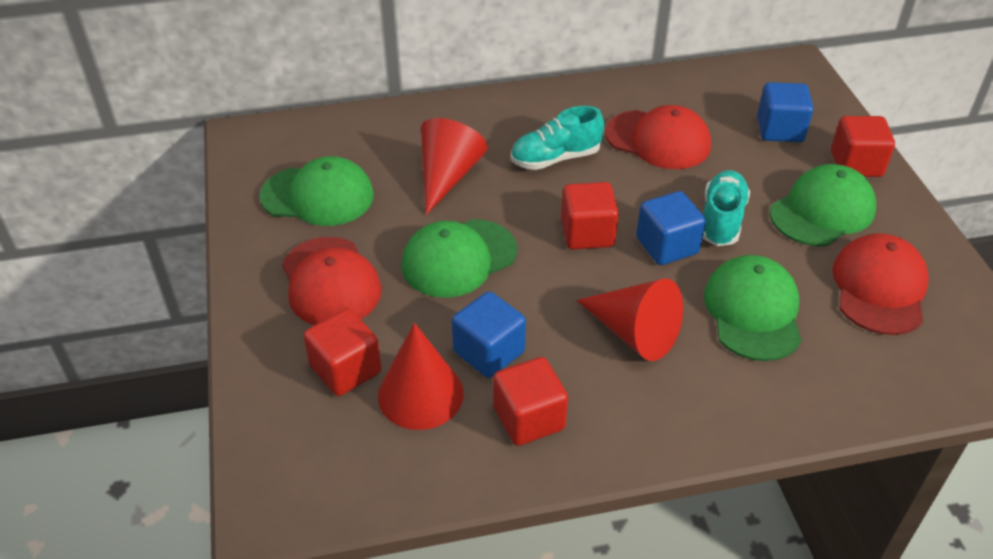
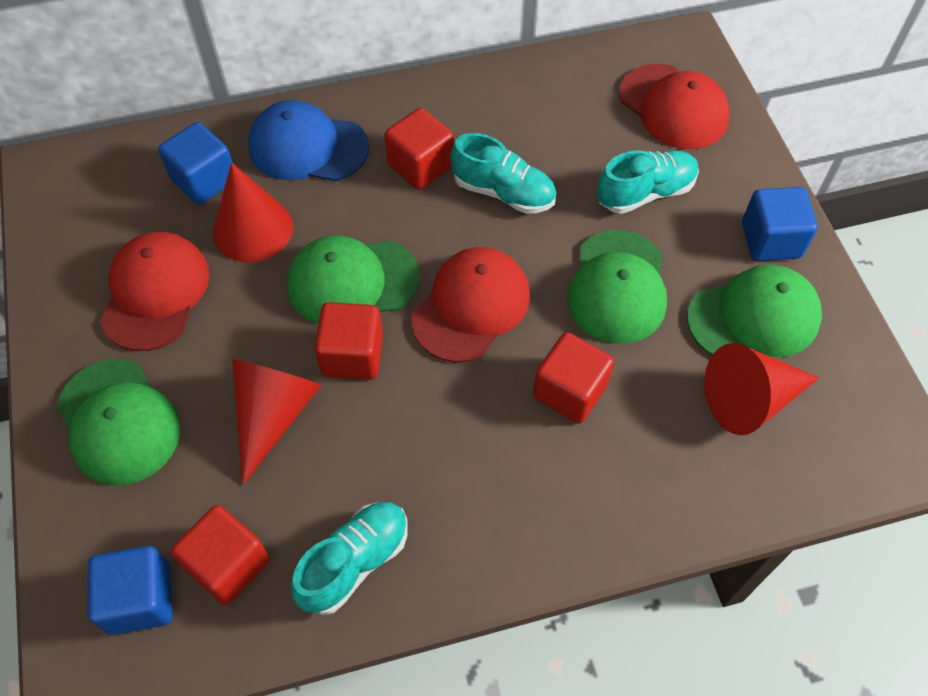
blue cap: none = 0 -> [248,100,369,181] = 1
turquoise shoe: [511,106,604,170] [703,170,750,246] = 2 -> [291,502,408,615] [450,133,556,214] [597,150,699,214] = 3

